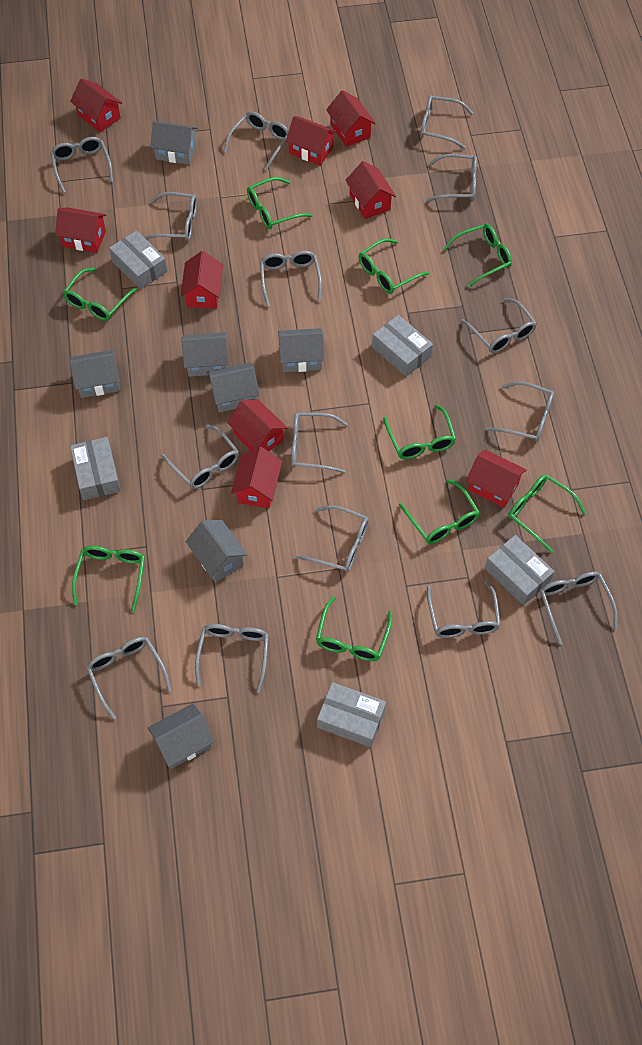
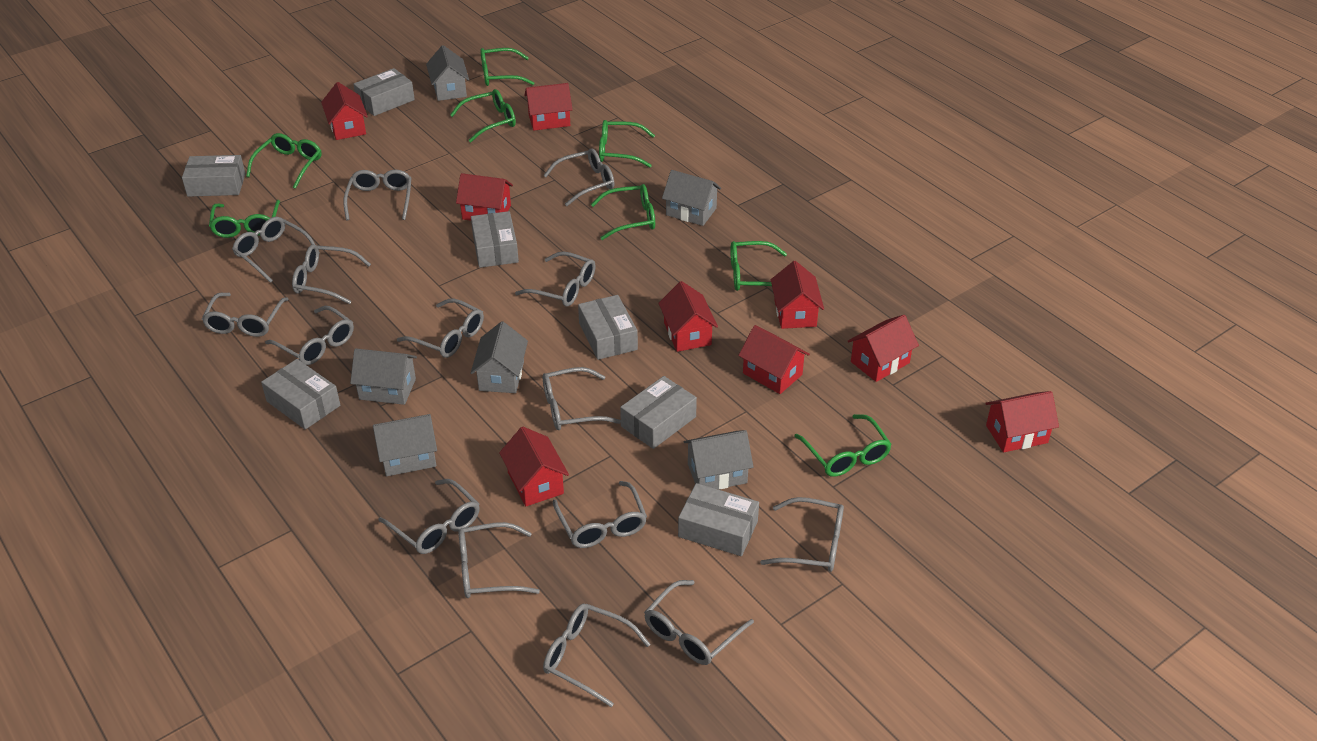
green glasses: [63,268,138,321] [72,546,145,612] [247,177,313,229] [316,596,392,661] [359,238,429,294] [383,404,456,459] [399,479,480,544] [442,224,512,287] [508,474,586,553] = 9 -> [209,200,280,238] [246,133,322,189] [450,89,516,142] [480,48,534,86] [591,184,655,240] [599,120,655,168] [730,241,787,291] [794,414,892,477] = 8
grey box: [70,437,121,500] [109,230,168,289] [317,682,386,747] [372,315,433,377] [485,535,555,605] = 5 -> [182,155,246,197] [261,359,340,429] [353,68,415,116] [471,211,519,268] [578,295,638,360] [620,376,697,449] [678,483,759,556] = 7
grey house: [69,350,120,398] [148,703,215,769] [150,121,198,165] [181,332,228,377] [186,520,248,583] [207,363,260,413] [278,328,325,372] = 7 -> [350,348,417,405] [373,414,437,476] [426,45,469,101] [471,321,528,393] [662,170,721,226] [684,430,753,490] = 6

